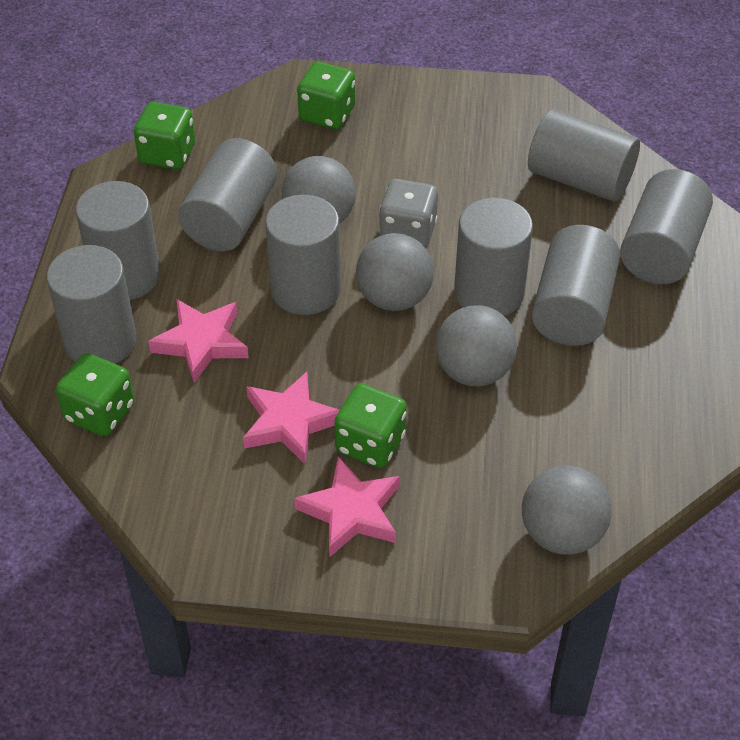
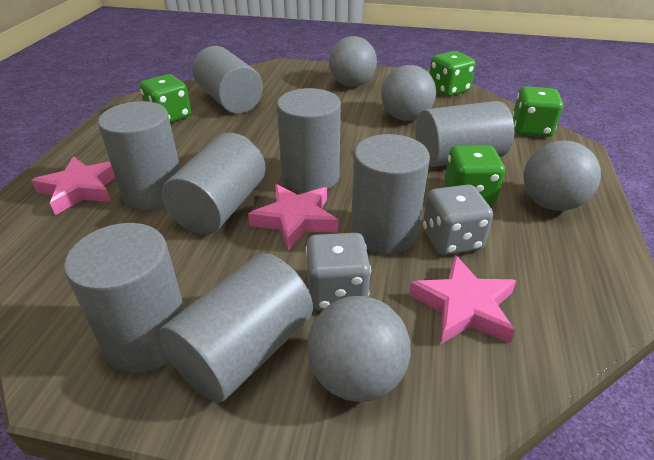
grey dice: [379,179,438,248] = 1 -> [306,233,371,310] [423,185,493,255] = 2

